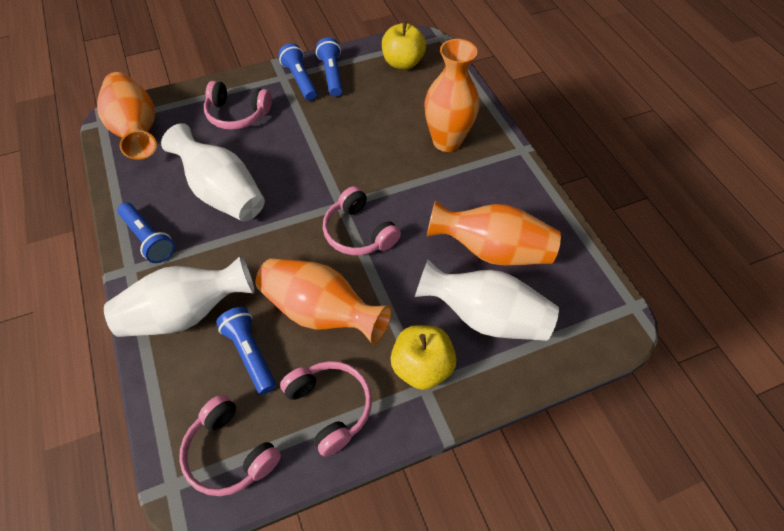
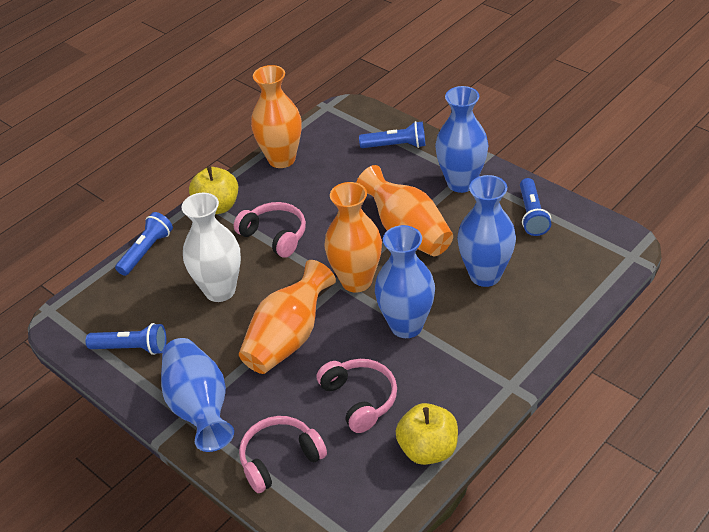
blue vase: none = 0 -> [161,338,234,452] [375,225,435,338] [435,86,488,193] [457,175,516,287] = 4
pink headphones: [179,394,281,496] [204,81,272,130] [280,361,372,457] [323,186,401,255] = 4 -> [234,202,306,258] [239,416,327,493] [317,359,397,433] = 3
white vase: [104,255,255,337] [161,123,265,222] [415,260,559,341] = 3 -> [182,193,241,302] = 1

